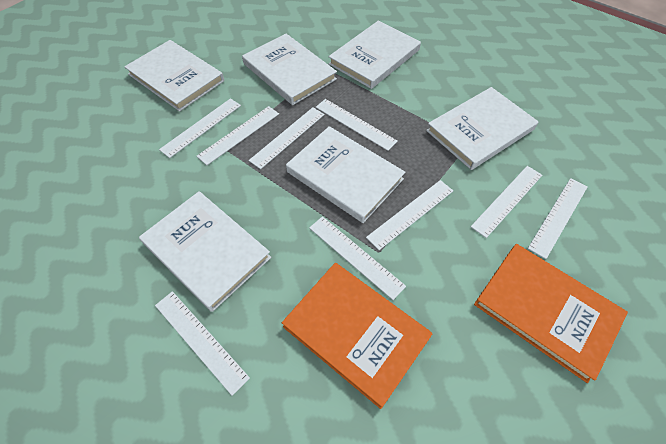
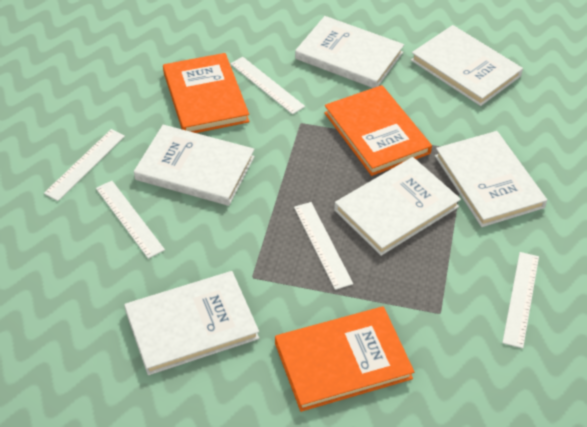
orange book: [282,263,433,409] [474,244,628,383] = 2 -> [163,53,249,133] [275,306,414,412] [324,85,432,176] = 3
white ruler: [155,291,250,396] [159,98,241,158] [196,106,279,165] [249,107,325,169] [309,216,406,300] [316,99,398,151] [366,180,453,250] [471,166,542,238] [528,178,588,259] = 9 -> [44,129,125,201] [96,181,165,259] [230,57,305,114] [294,202,353,290] [502,252,539,348] = 5

